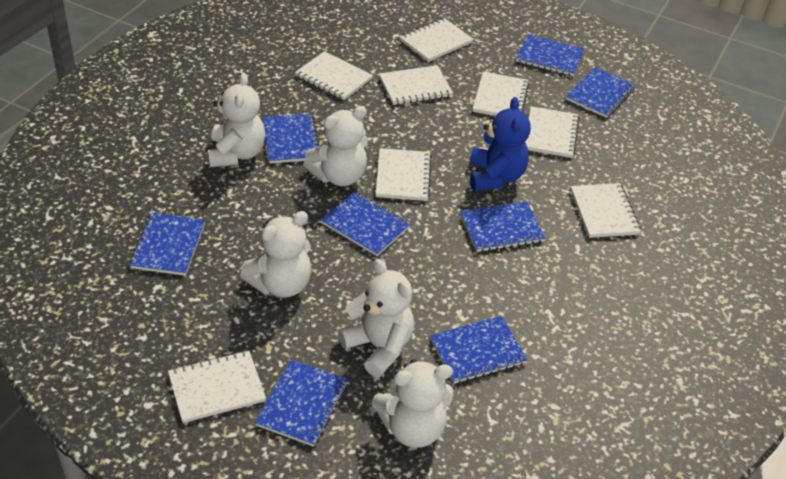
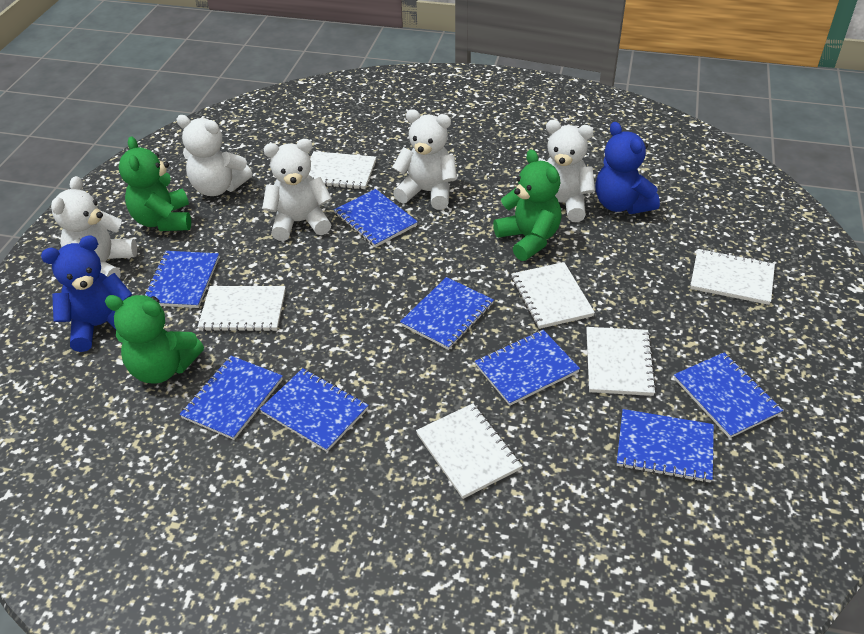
blue teddy bear: [470,97,531,191] = 1 -> [41,235,132,352] [596,122,660,214] = 2
green teddy bear: none = 0 -> [105,295,204,384] [119,136,191,231] [493,150,562,261] = 3
white notebook: [168,350,266,423] [295,51,373,100] [376,148,432,201] [379,65,453,105] [400,18,474,62] [473,72,529,115] [525,106,579,158] [571,183,641,238] = 8 -> [198,286,286,332] [309,151,376,189] [416,404,522,499] [511,262,595,329] [586,327,657,396] [690,249,775,305] = 6

